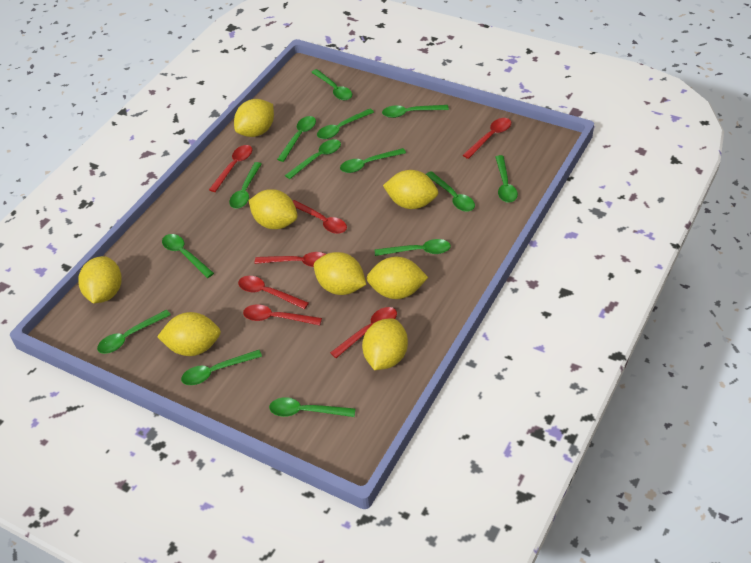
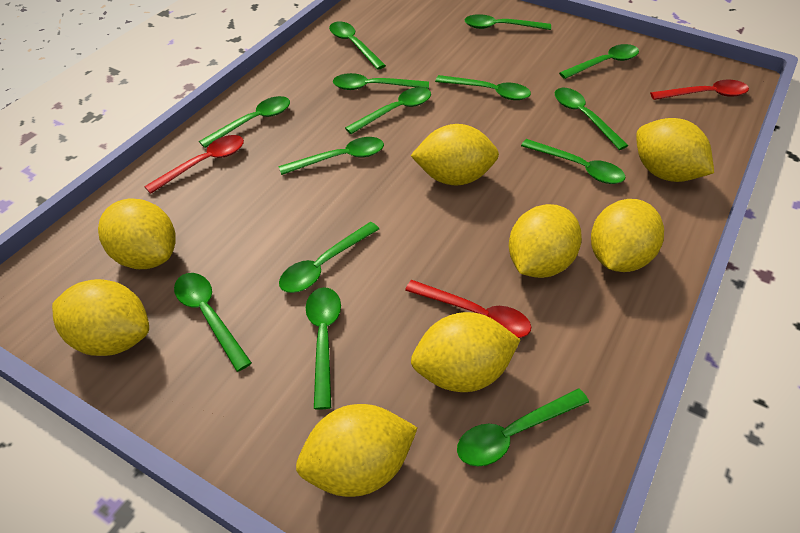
red spoon: [209,145,252,192] [238,276,309,309] [243,304,322,325] [255,252,326,267] [293,200,347,234] [330,307,397,358] [463,118,511,159] = 7 -> [144,135,244,194] [405,280,531,338] [650,80,749,100] = 3

